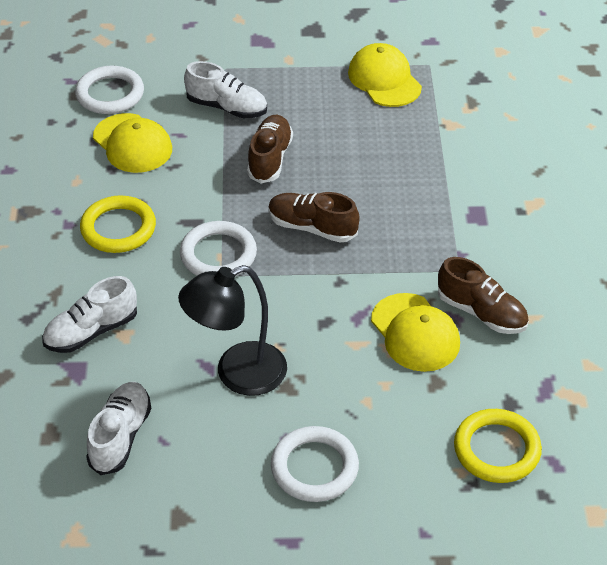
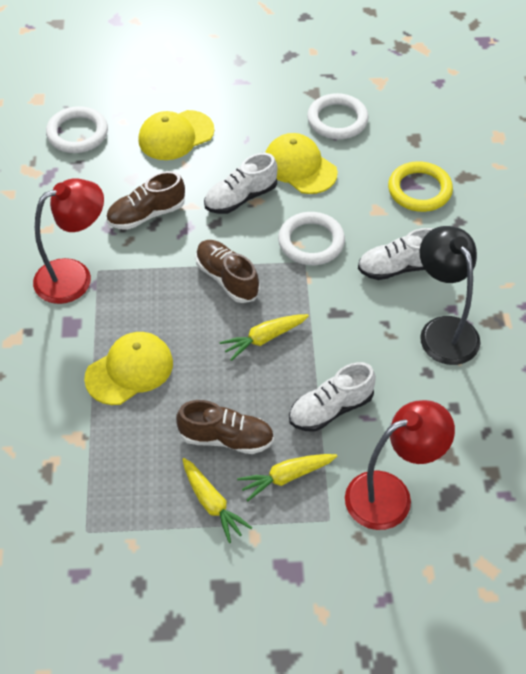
red lamp: none = 0 -> [33,179,104,304] [345,400,455,530] = 2
yellow carrot: none = 0 -> [182,458,252,543] [220,314,309,361] [237,454,337,501] = 3
yellow ring: [80,195,156,253] [454,409,542,483] = 2 -> [388,161,453,212] = 1

